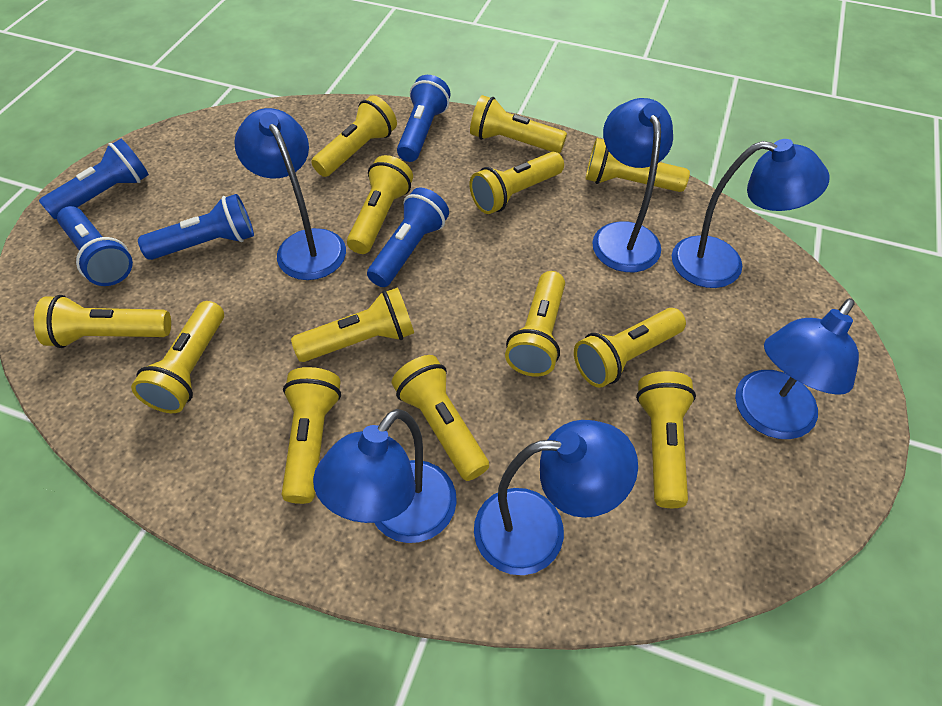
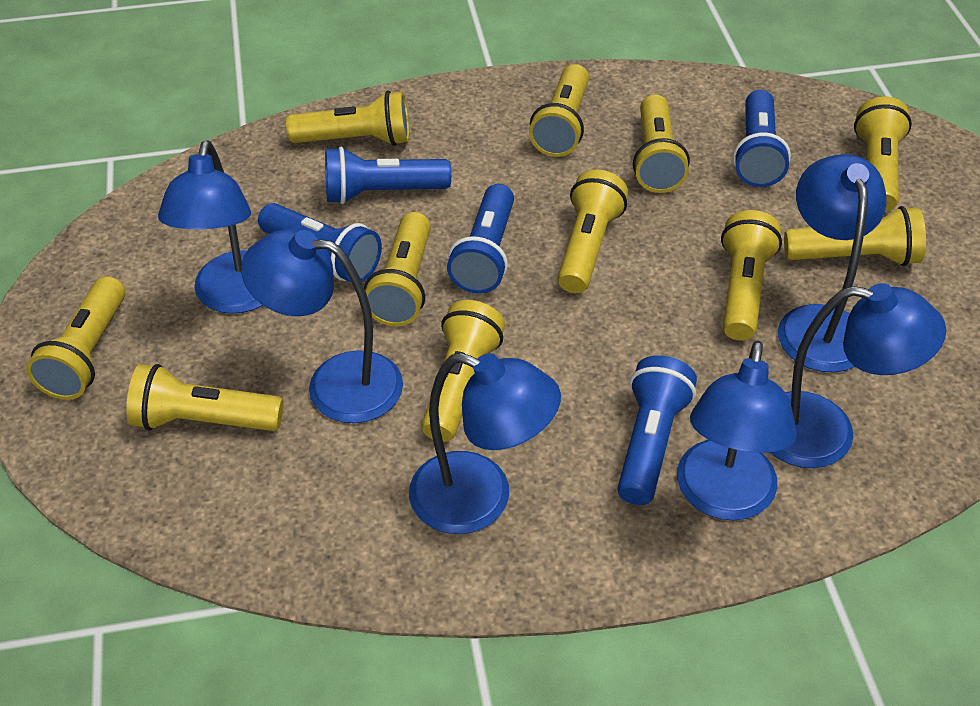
yellow flashlight: [34,295,171,348] [131,301,224,413] [281,367,341,504] [291,288,414,362] [311,95,397,177] [347,155,413,254] [392,355,489,481] [470,95,567,153] [470,152,564,214] [505,271,565,377] [574,308,686,388] [586,138,690,192] [636,371,696,508] = 13 -> [26,276,125,400] [126,364,284,431] [286,91,409,146] [364,212,431,326] [422,300,505,442] [529,64,589,157] [558,169,628,293] [633,94,690,193] [721,210,782,341] [784,206,926,266] [854,97,912,212] = 11

